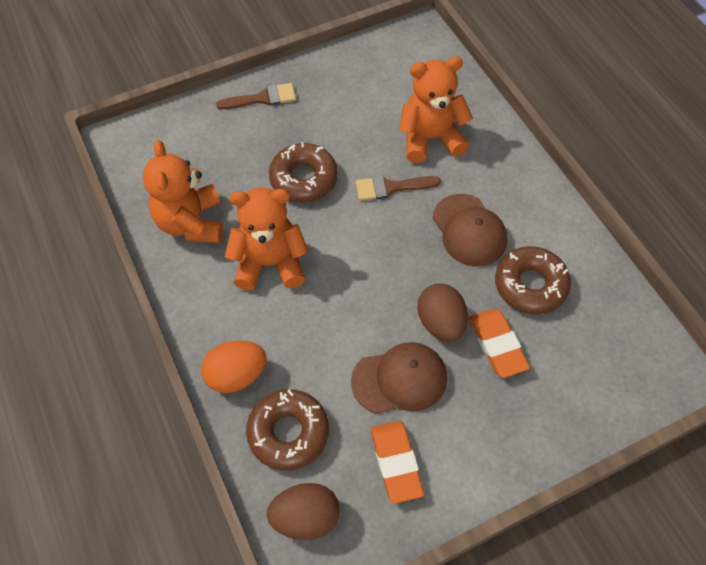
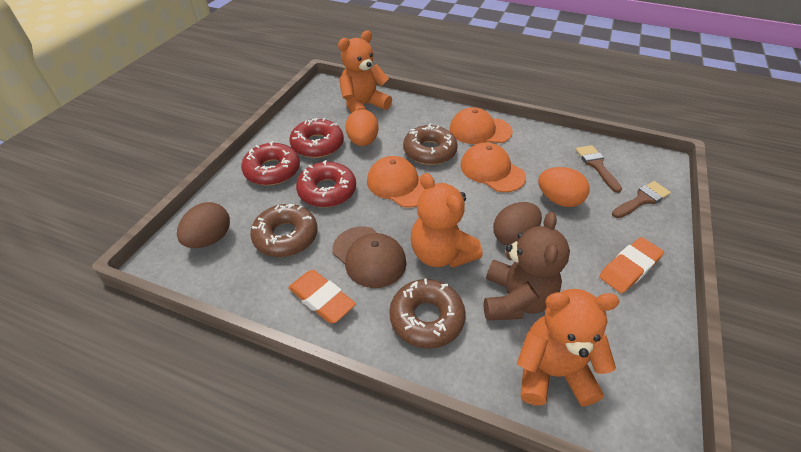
brown cap: [351,342,447,414] [433,194,507,267] = 2 -> [332,226,406,288] = 1
brown teddy bear: none = 0 -> [484,212,570,320] = 1
orange cap: none = 0 -> [367,156,425,208] [449,107,513,144] [460,142,526,192] = 3
orange egg: [201,340,267,393] = 1 -> [346,109,379,146] [538,167,590,207] = 2
red donut: none = 0 -> [241,141,300,186] [289,118,344,158] [296,160,356,207] = 3

